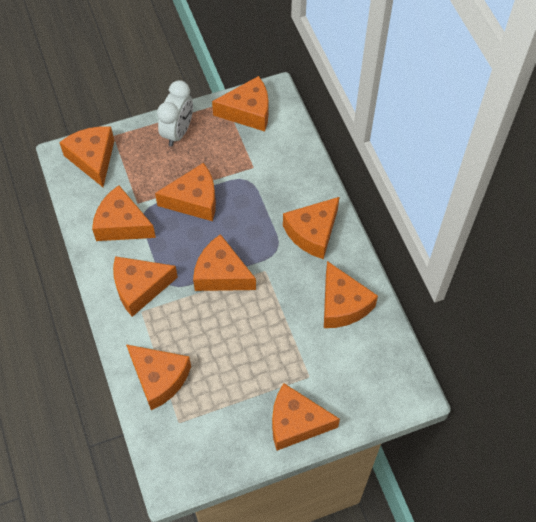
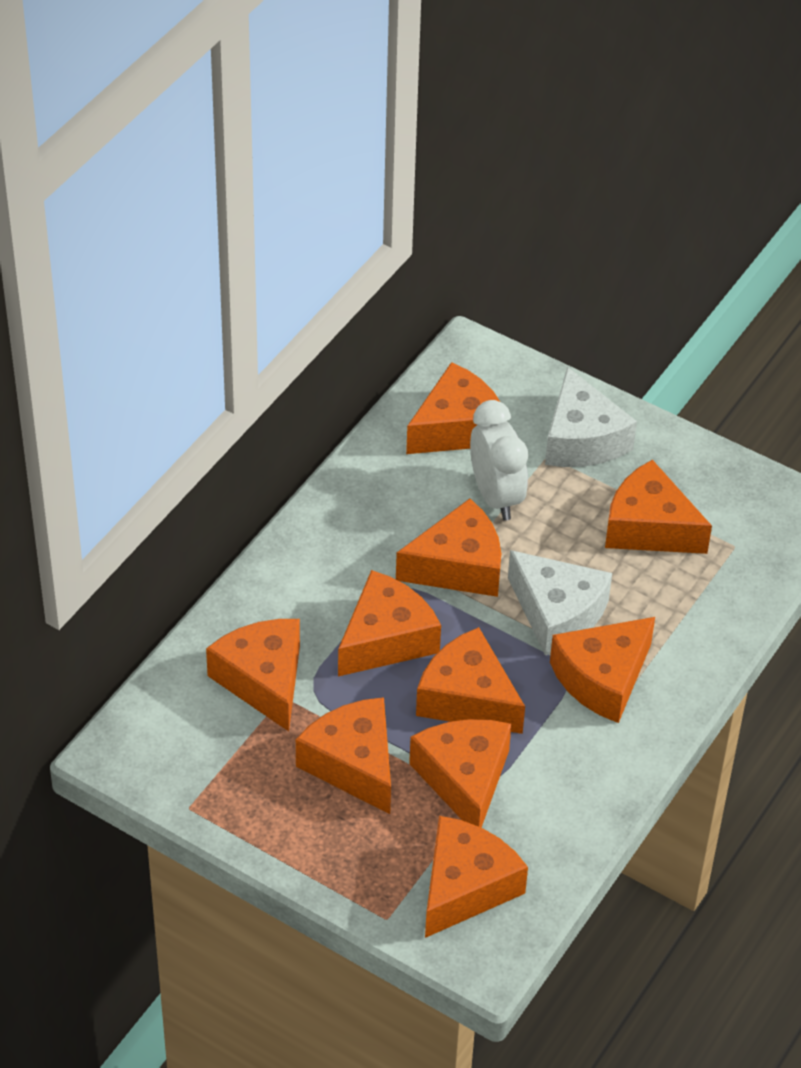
white cheese: none = 0 -> [508,550,612,655] [545,367,637,467] = 2

